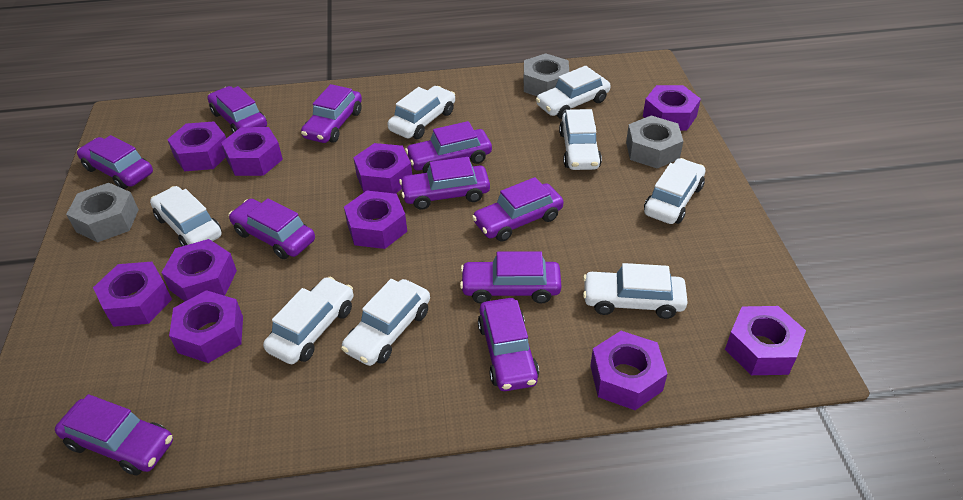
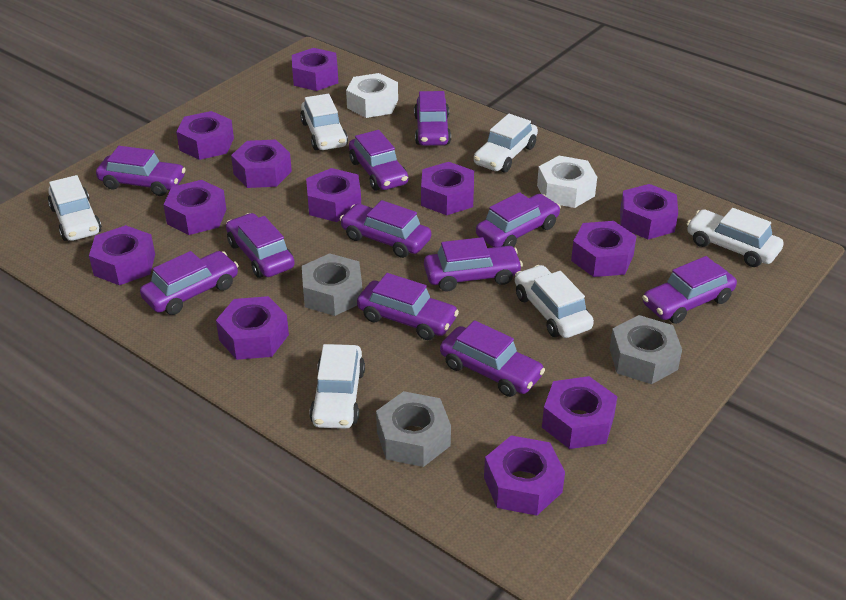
purple car: [55,394,173,475] [77,135,153,189] [208,86,267,133] [228,198,315,259] [301,84,362,143] [399,157,490,210] [405,121,492,173] [460,251,561,304] [472,177,564,242] [478,298,539,391] = 10 -> [96,146,186,196] [140,251,239,315] [226,213,295,278] [340,200,431,258] [349,130,408,191] [357,273,459,340] [414,91,451,146] [424,237,523,291] [440,320,545,397] [476,192,561,247] [642,256,737,324] = 11
purple nut: [93,262,172,327] [161,239,237,301] [167,121,226,171] [169,290,243,363] [221,127,283,176] [344,191,407,249] [353,143,412,194] [590,331,668,410] [643,85,701,131] [725,306,806,375] = 10 -> [89,225,155,285] [163,180,226,235] [176,111,234,160] [216,296,289,360] [231,140,292,188] [292,48,338,91] [306,168,361,222] [421,162,474,215] [484,435,565,516] [542,376,617,449] [571,221,637,277] [620,184,678,239] = 12
white car: [150,186,222,246] [263,277,354,364] [341,279,430,366] [388,86,455,139] [536,66,611,119] [559,109,602,170] [583,263,688,319] [644,158,705,224] = 8 -> [48,175,102,241] [300,94,348,150] [309,344,365,429] [474,114,538,173] [515,265,594,338] [687,208,784,267] = 6
white nut: none = 0 -> [346,73,398,118] [537,156,597,208] = 2

